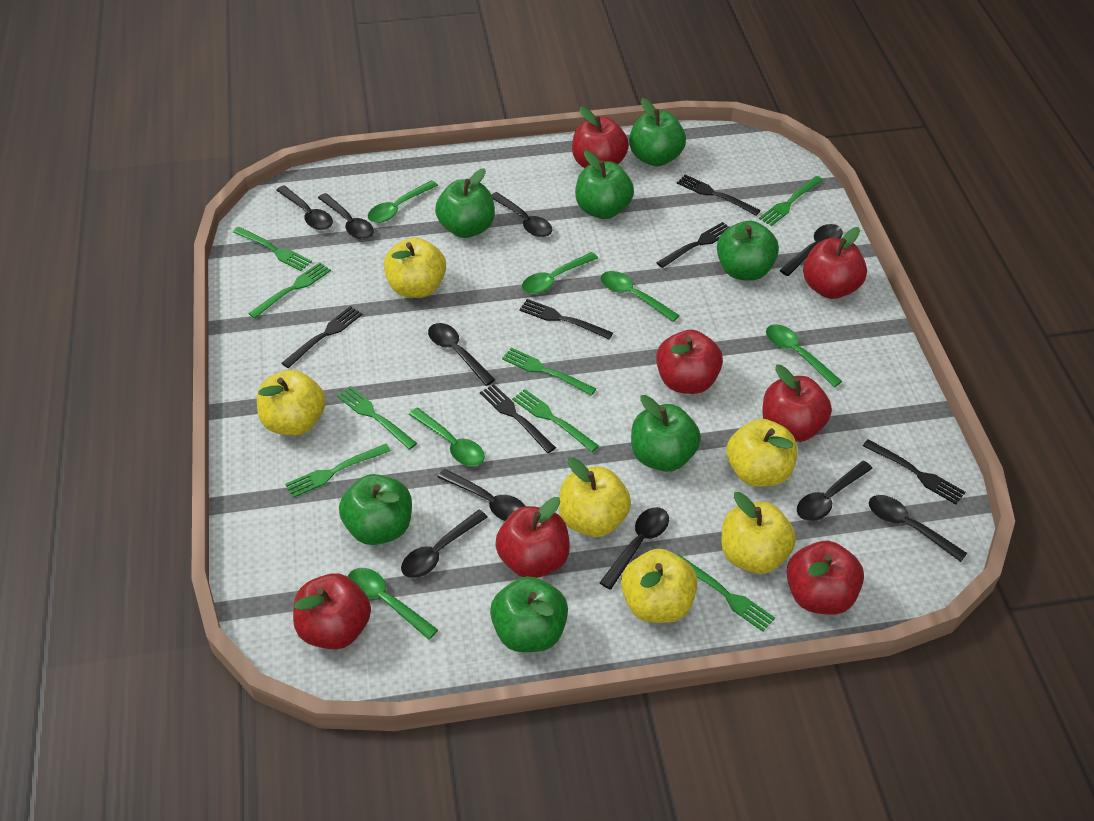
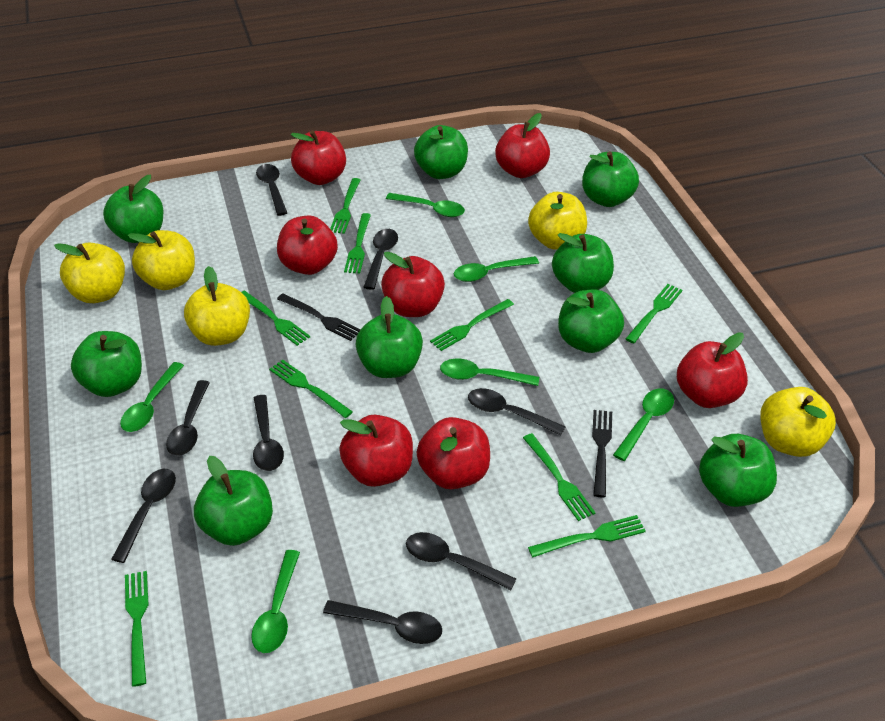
black fork: [282,306,363,368] [480,384,556,453] [519,299,613,339] [656,222,729,268] [677,174,761,216] [863,439,966,504] = 6 -> [277,294,360,341] [592,410,612,497] = 2
black spoon: [276,185,333,230] [318,193,374,240] [401,510,488,578] [428,323,495,386] [438,469,526,521] [491,192,552,237] [599,507,669,590] [779,224,843,276] [797,461,873,521] [869,495,967,562] = 10 -> [111,469,176,563] [166,380,210,456] [253,395,284,471] [256,164,287,216] [323,600,442,644] [364,229,398,290] [406,532,516,590] [468,388,566,436] = 8
green apple: [339,474,412,545] [435,168,495,238] [490,576,568,652] [575,150,634,219] [629,98,686,166] [631,395,701,472] [717,221,779,281] = 7 -> [71,331,142,397] [103,175,163,243] [194,456,273,546] [356,296,423,378] [414,125,468,179] [552,233,614,293] [558,290,624,353] [582,151,639,207] [699,434,777,507] = 9
green fork: [233,227,312,271] [248,262,331,319] [285,444,391,498] [337,386,417,450] [502,348,596,396] [512,389,599,452] [678,554,775,632] [759,176,823,226] = 8 -> [125,571,148,687] [241,291,310,346] [269,359,353,418] [330,178,361,234] [344,213,371,274] [430,299,514,351] [523,433,596,521] [528,515,646,558] [626,284,683,343] = 9
yellow apple: [257,370,326,436] [384,237,446,298] [559,457,631,537] [621,549,698,623] [721,492,796,574] [726,419,797,487] = 6 -> [54,243,125,303] [128,230,195,290] [184,266,250,346] [528,192,587,250] [761,387,836,457] = 5

